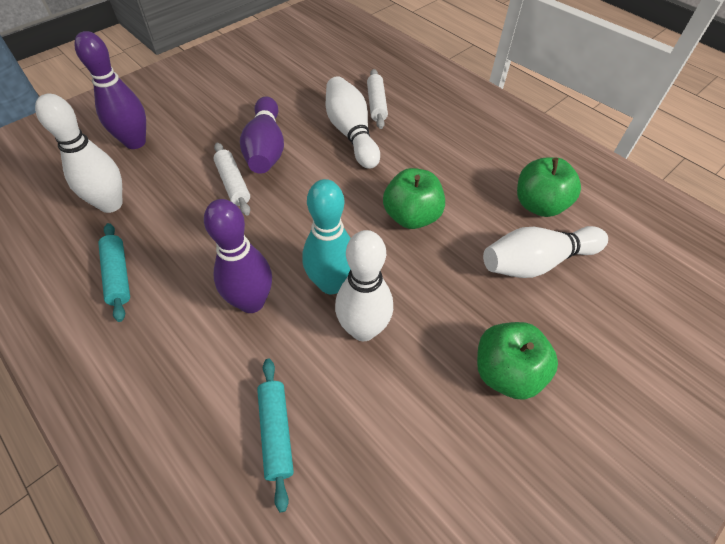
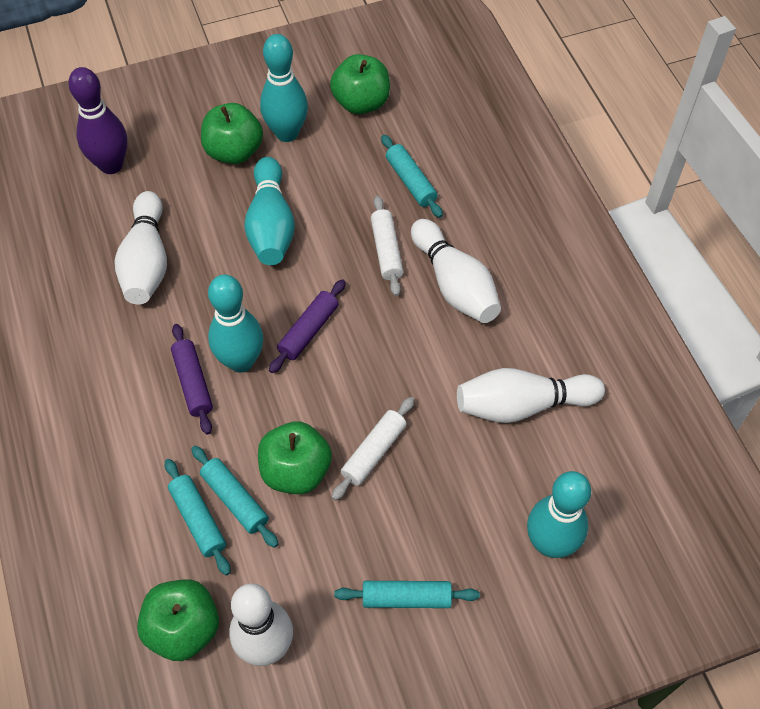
green apple: [383,168,445,229] [477,322,558,400] [517,157,581,217] = 3 -> [137,579,219,661] [201,103,263,164] [258,421,332,494] [330,54,390,115] = 4
purple bowling pin: [74,31,146,149] [204,199,272,313] [240,97,284,174] = 3 -> [68,67,127,174] = 1
purple rolling pin: none = 0 -> [171,324,213,435] [269,279,346,373] = 2
turquoise bowling pin: [302,179,351,294] = 1 -> [208,274,263,373] [244,157,295,265] [260,34,308,142] [527,471,591,558] = 4
turquoise rolling pin: [98,223,130,322] [257,359,294,512] = 2 -> [165,459,230,575] [191,446,278,548] [334,581,480,608] [381,135,443,218] = 4

